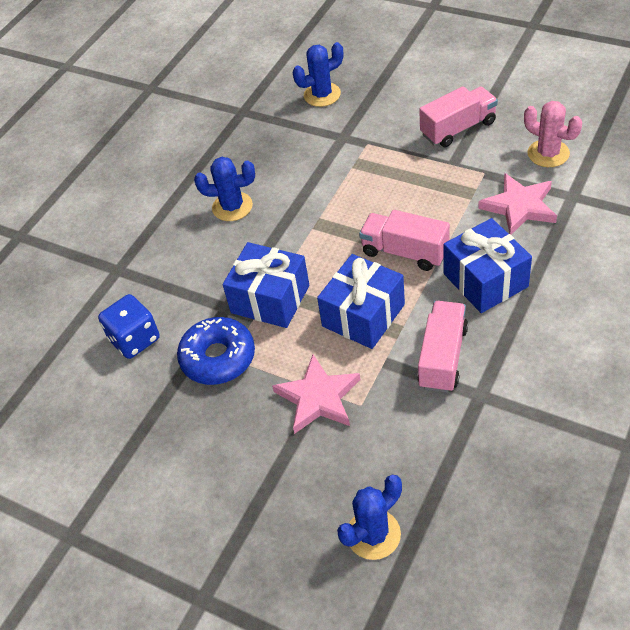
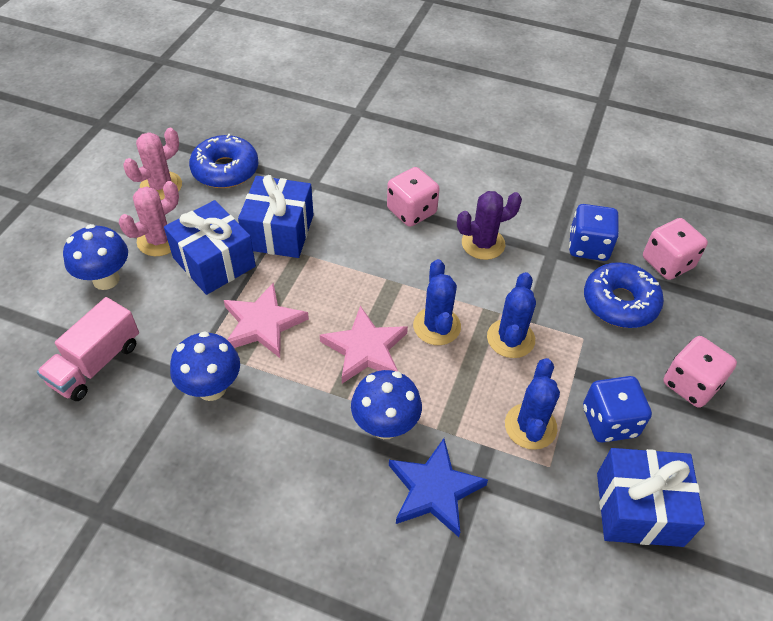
blue dice: [98,294,160,359] = 1 -> [569,204,619,261] [583,376,652,443] = 2
blue donut: [177,317,255,385] = 1 -> [189,134,259,188] [584,262,664,328] = 2
blue mushroom: none = 0 -> [63,224,128,290] [170,331,240,401] [351,370,422,439] = 3
blue star: none = 0 -> [389,438,488,537] = 1
pink cactus: [524,101,582,167] = 1 -> [119,181,179,256] [123,128,182,200] = 2
pink dice: none = 0 -> [387,167,440,227] [643,218,708,280] [663,336,737,408] = 3
pink truck: [359,210,450,271] [417,301,468,393] [419,86,498,147] = 3 -> [37,297,139,401] = 1
purple cactus: none = 0 -> [457,191,522,260] = 1

